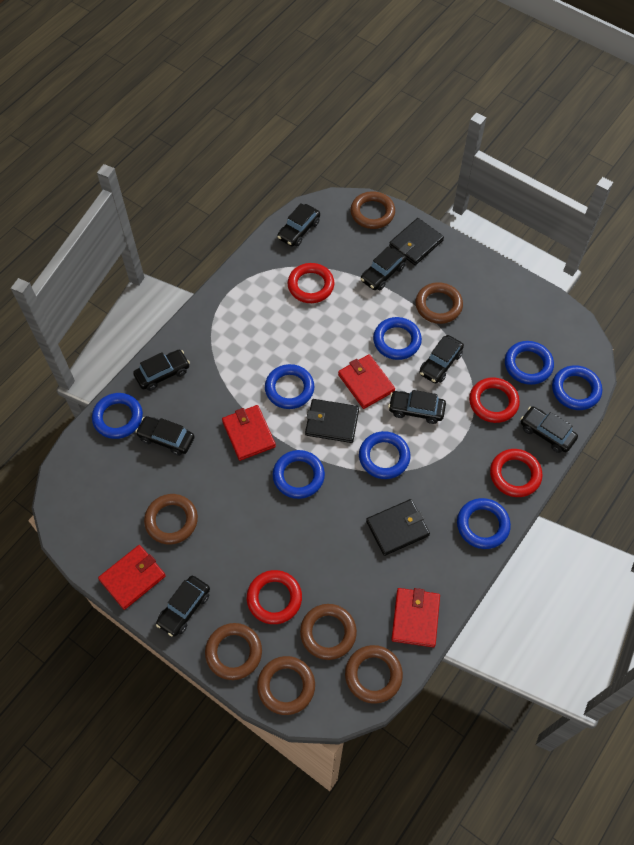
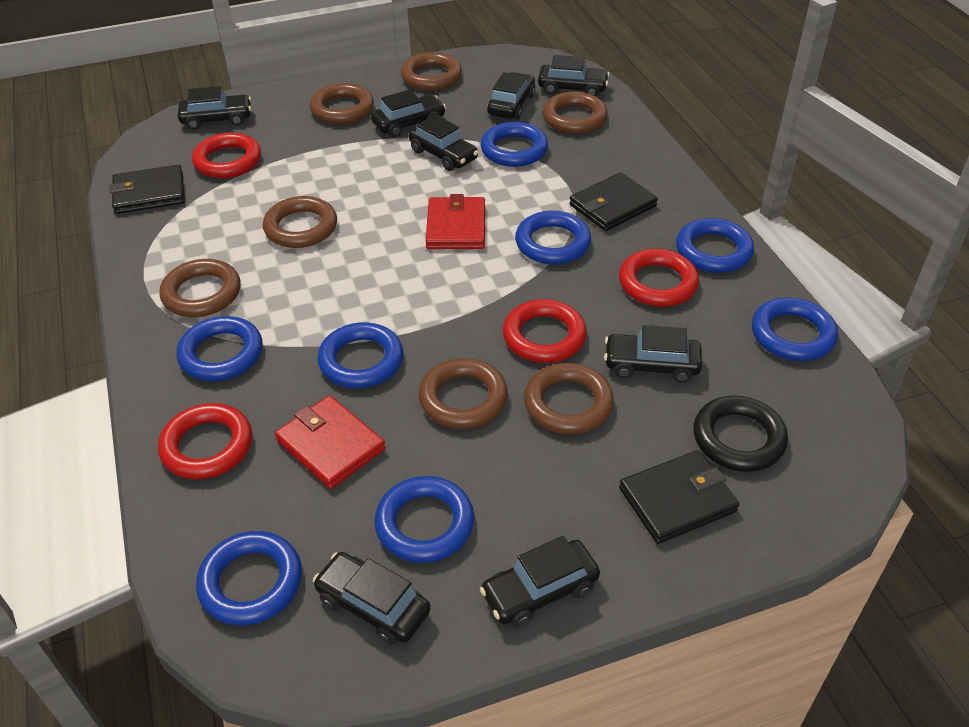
black ring: none = 0 -> [693,395,788,472] = 1
red wallet: [98,545,166,610] [222,405,276,461] [338,354,395,409] [391,588,440,647] = 4 -> [275,395,385,489] [426,194,485,249] = 2

